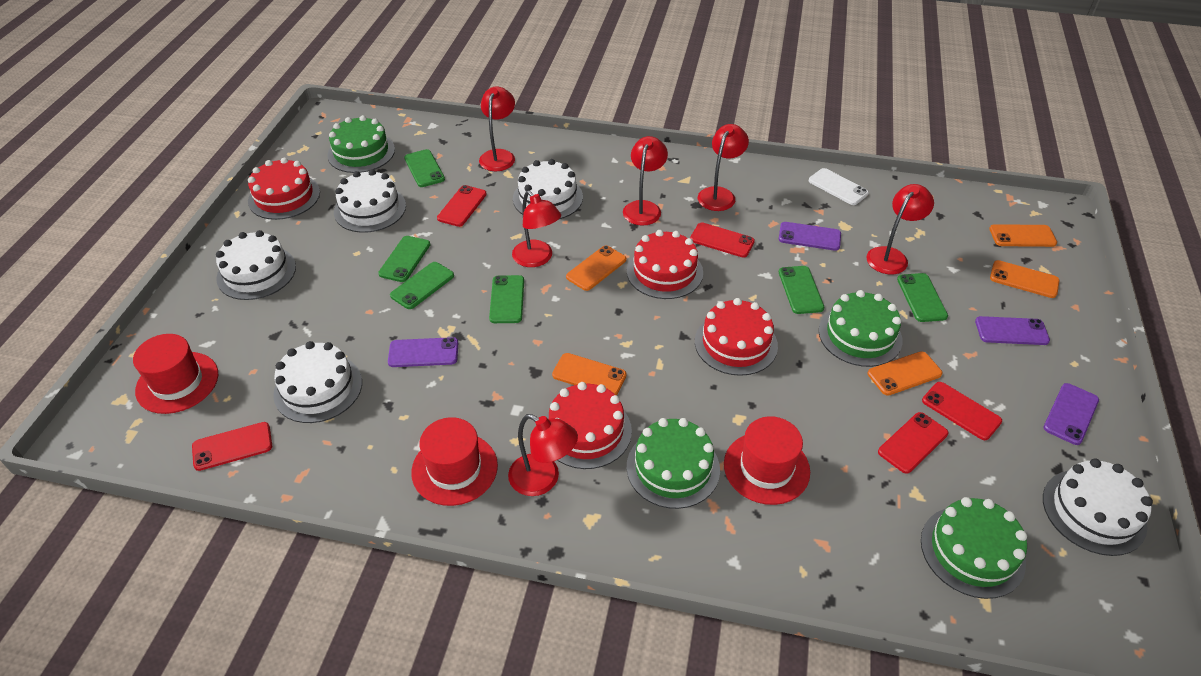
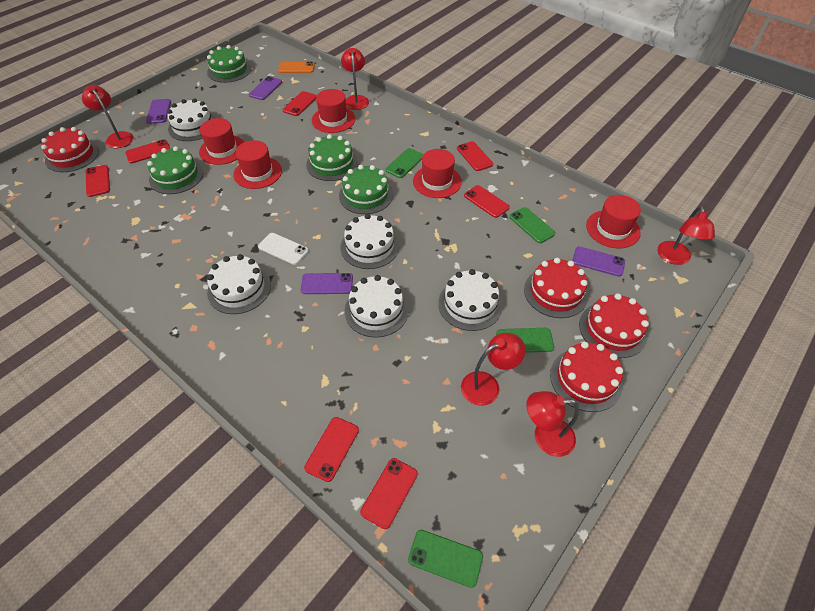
green phone: [378,236,430,282] [390,262,454,309] [404,149,445,187] [489,275,524,323] [779,266,825,314] [897,273,948,322] = 6 -> [385,148,424,178] [408,530,483,588] [496,328,554,353] [509,207,555,243] = 4
orange phone: [552,353,626,395] [566,246,626,291] [868,351,943,396] [989,224,1057,247] [990,260,1060,298] = 5 -> [278,62,315,73] = 1
red hat: [133,334,218,414] [411,417,498,506] [724,416,810,505] = 3 -> [199,118,244,165] [233,140,282,189] [312,89,356,133] [413,149,462,198] [586,195,641,249] = 5
red lamp: [479,87,515,171] [508,414,578,496] [512,190,561,267] [623,136,668,226] [698,124,749,211] [866,184,934,275] = 6 -> [82,85,133,148] [341,48,369,110] [461,333,526,406] [526,391,579,457] [658,206,715,265] = 5
red phone: [192,422,272,471] [437,185,487,227] [690,223,755,258] [878,412,948,474] [922,382,1002,440] = 5 -> [86,165,110,197] [125,139,170,164] [283,91,317,116] [304,417,359,482] [360,458,418,529] [457,141,493,171] [464,185,510,218] = 7

